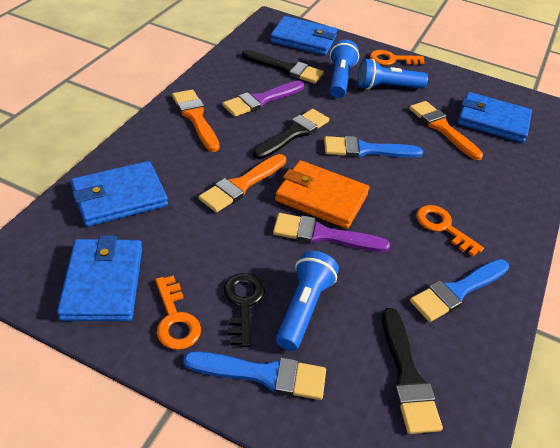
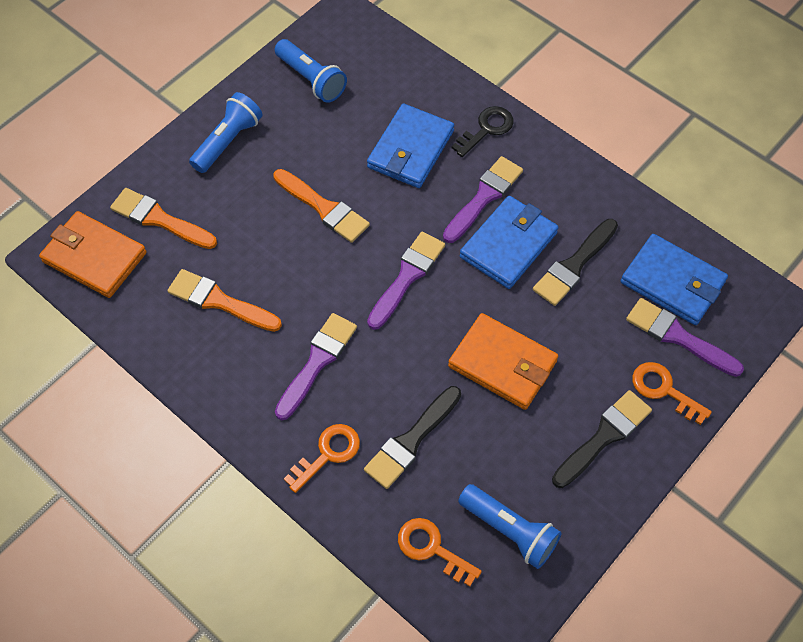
blue brush: [183,351,326,400] [324,136,423,158] [410,259,509,322] = 3 -> none = 0
blue wallet: [57,235,142,321] [71,161,168,227] [270,16,337,55] [458,92,532,143] = 4 -> [367,104,454,188] [460,196,559,289] [621,234,728,325] = 3
orange wallet: [275,160,369,229] = 1 -> [39,211,146,298] [448,313,558,410] = 2
purple brush: [222,81,304,117] [273,213,390,252] = 2 -> [275,313,357,420] [367,232,445,330] [443,156,523,243] [626,298,744,377] = 4

